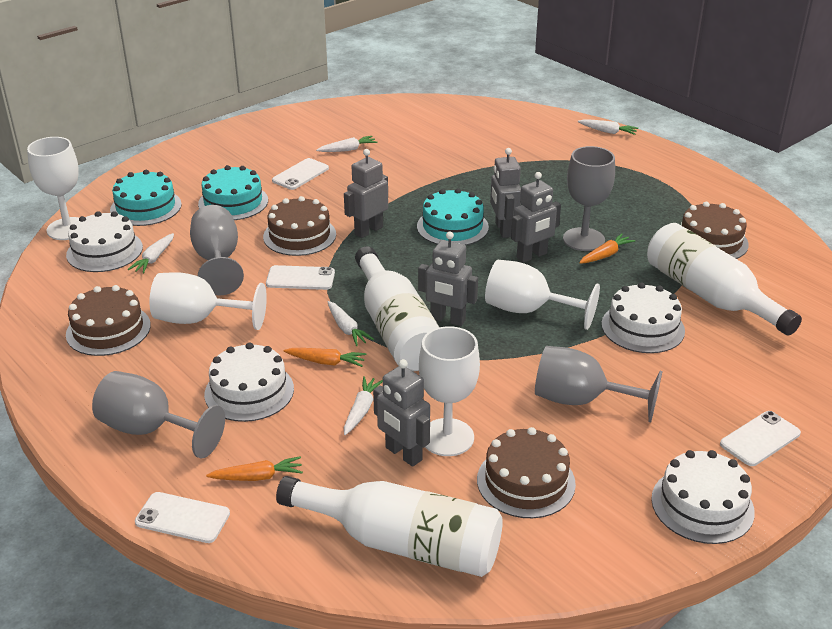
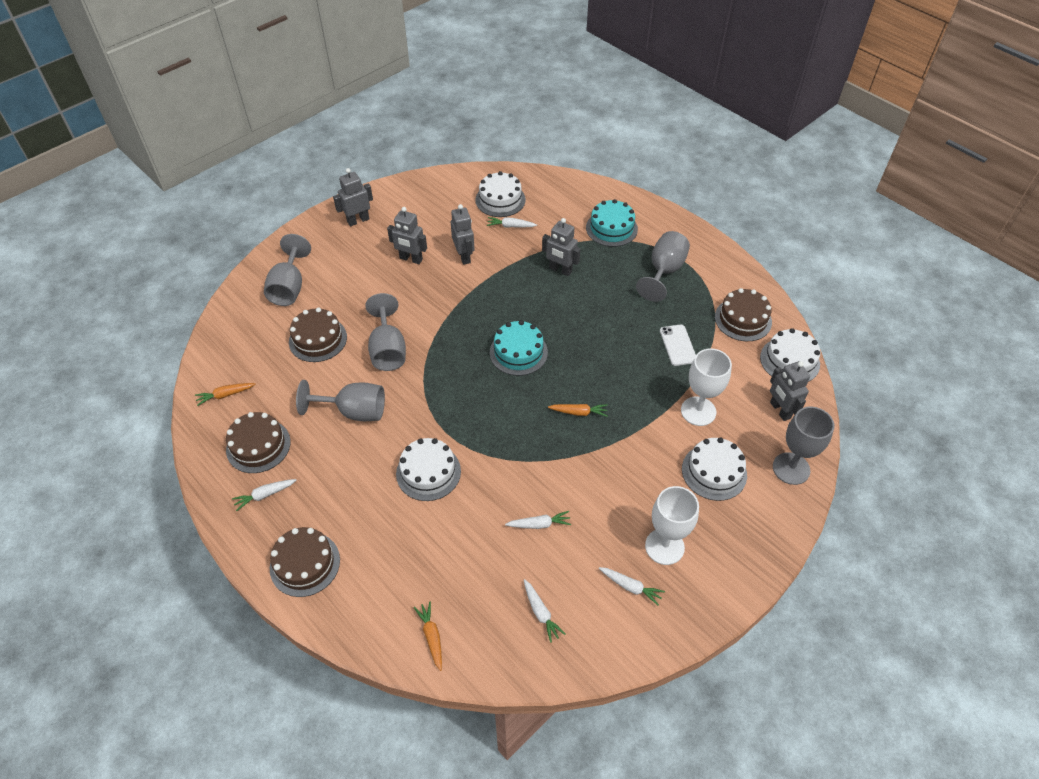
grey goblet: [92,371,225,458] [190,205,244,296] [535,346,662,422] [563,146,615,251] = 4 -> [264,234,311,306] [296,380,385,421] [365,293,406,371] [636,231,690,302] [773,407,834,485] = 5
turquoise cake: [110,170,181,226] [198,165,268,220] [417,188,489,245] = 3 -> [490,320,548,376] [586,199,638,247] = 2
white bottle: [276,476,503,577] [355,246,439,371] [647,223,802,336] = 3 -> none = 0
white goblet: [27,137,79,240] [149,272,267,330] [419,326,480,456] [485,260,600,330] = 4 -> [645,486,699,565] [681,348,732,426] = 2
white phone: [135,492,230,543] [266,265,335,290] [272,158,329,190] [720,411,801,466] = 4 -> [660,325,696,366] = 1

